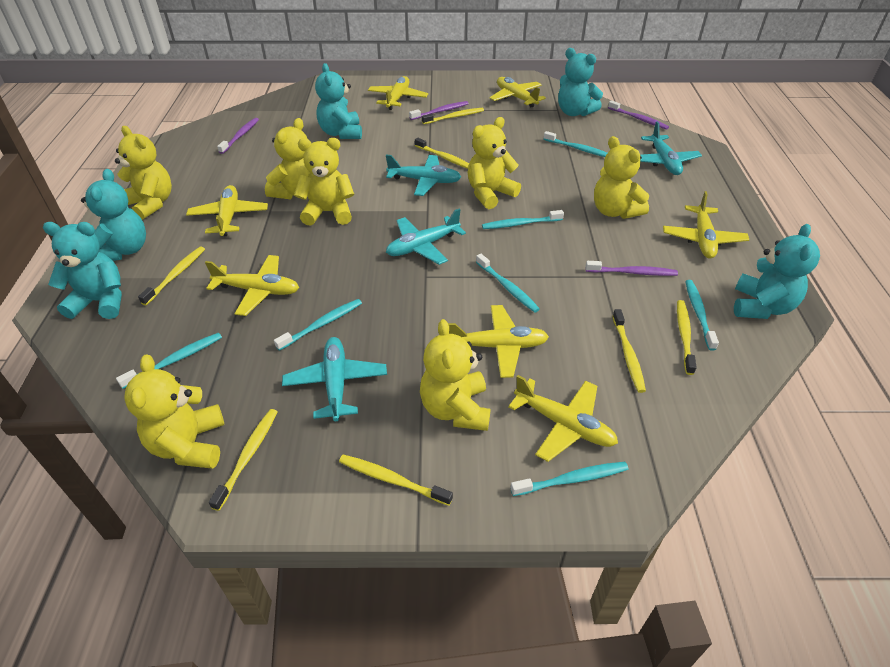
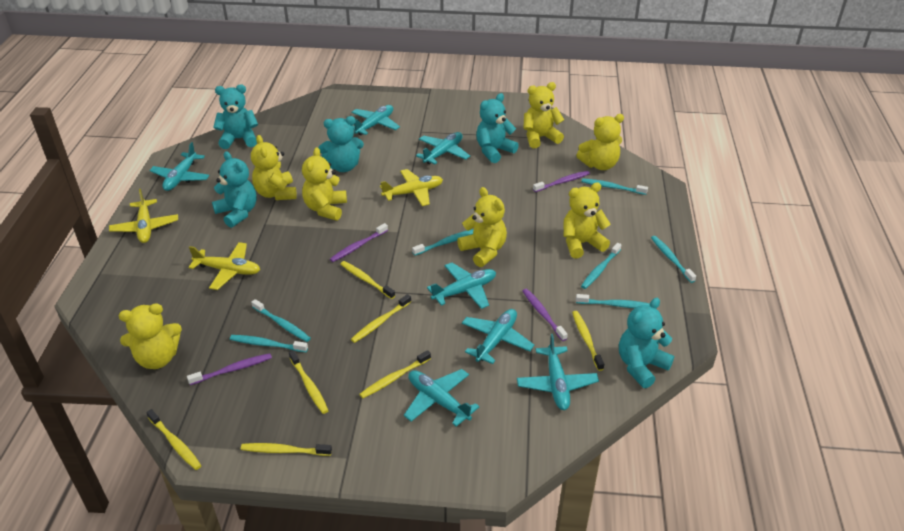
turquoise plane: [282,337,387,421] [386,155,461,196] [386,208,466,265] [640,121,702,175] = 4 -> [149,142,210,191] [351,105,400,136] [404,369,480,427] [416,132,470,165] [427,263,496,309] [462,309,534,364] [517,334,599,410] = 7
yellow plane: [186,185,268,236] [205,255,299,316] [368,76,428,110] [448,305,549,378] [490,77,546,107] [508,375,618,462] [663,191,749,259] = 7 -> [109,189,178,243] [188,242,260,290] [380,169,443,206] = 3

